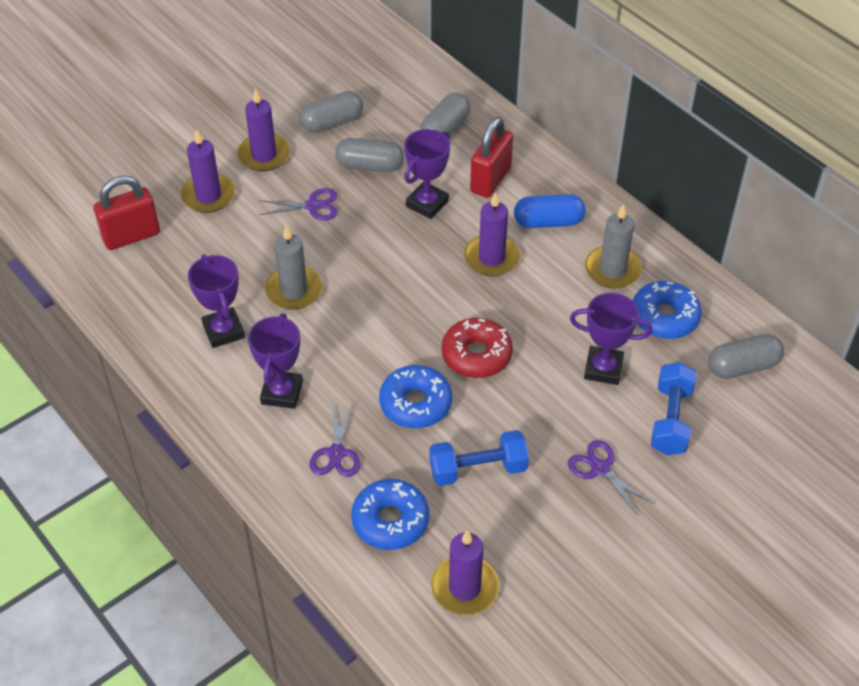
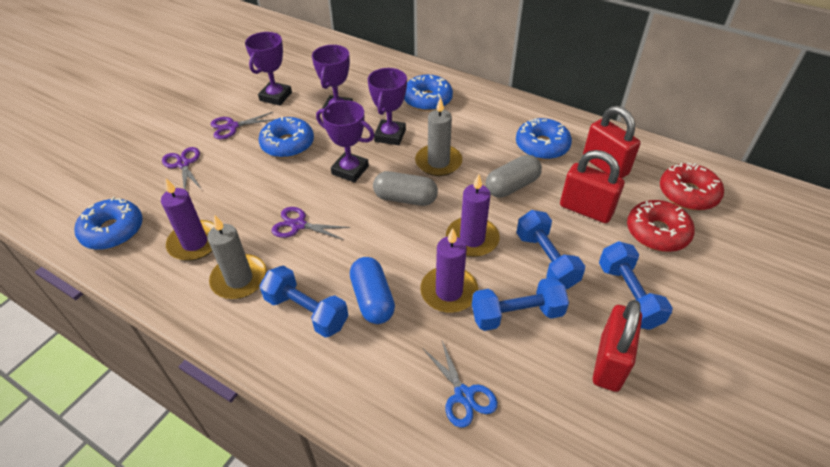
blue donut: [351,479,429,550] [379,365,452,428] [633,281,702,339] = 3 -> [74,197,143,250] [258,117,314,158] [404,75,453,111] [516,118,572,160] = 4
blue dumbbell: [429,430,529,486] [651,362,697,456] = 2 -> [259,266,349,338] [472,277,569,331] [516,210,585,289] [599,241,673,330] = 4
blue scissors: none = 0 -> [423,341,498,428] = 1
grey capsule: [299,91,363,133] [335,138,404,172] [420,93,470,136] [709,334,784,379] = 4 -> [373,171,438,206] [486,155,542,198] = 2
purple candle: [181,129,235,213] [237,88,290,171] [431,530,499,615] [464,192,520,276] = 4 -> [161,178,214,261] [420,228,478,313] [446,174,500,257] = 3
red donut: [442,318,513,378] = 1 -> [627,200,695,252] [660,163,724,210] = 2
red padlock: [94,175,160,250] [470,117,513,198] = 2 -> [560,150,624,223] [583,106,641,178] [593,300,642,392] = 3

